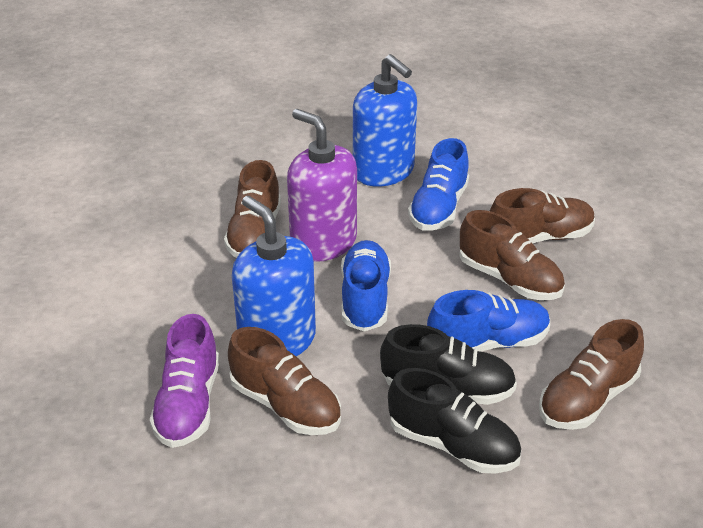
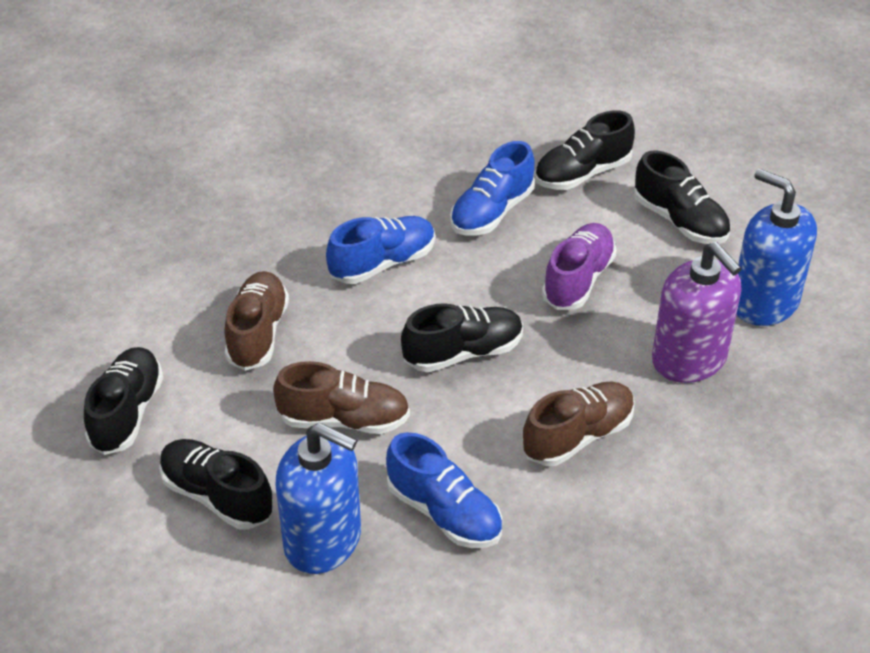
black shoe: [380,324,517,405] [388,368,521,474] = 2 -> [84,347,163,455] [159,439,274,529] [401,303,523,372] [534,110,635,190] [634,150,730,244] = 5
brown shoe: [224,160,281,258] [228,327,341,435] [460,210,565,300] [490,188,595,243] [539,319,644,430] = 5 -> [224,271,289,371] [273,361,410,434] [522,382,635,466] = 3

